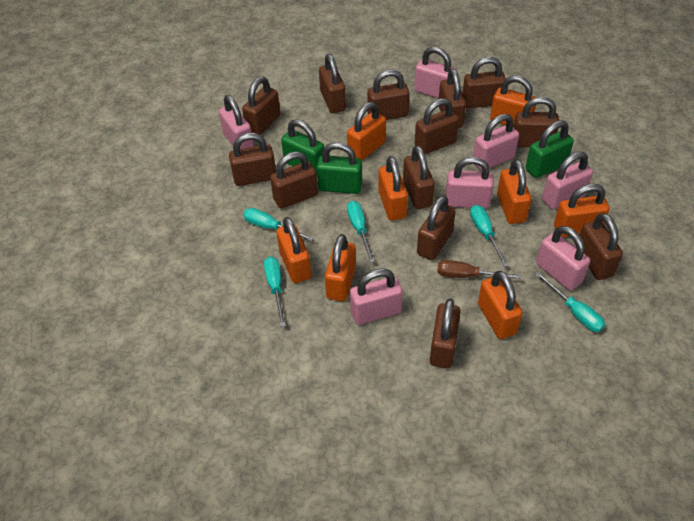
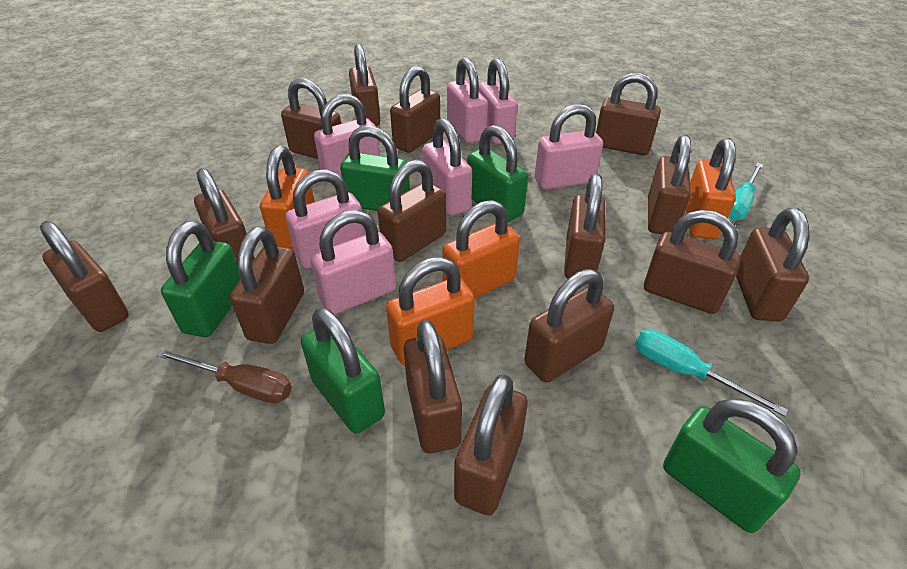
brown padlock: [229,133,276,186] [242,76,280,135] [270,152,318,209] [319,54,346,113] [367,70,410,120] [403,145,435,209] [415,98,459,154] [417,195,456,260] [430,298,461,368] [439,69,466,128] [462,57,506,108] [513,97,559,147] [580,213,623,280] = 13 -> [40,221,129,332] [194,168,255,264] [230,226,304,344] [281,78,341,159] [349,44,380,126] [378,160,446,262] [390,66,440,153] [404,320,462,453] [454,374,528,516] [524,269,614,383] [564,174,605,278] [596,73,661,155] [644,210,741,314] [648,135,691,234] [736,208,809,321] = 15
green padlock: [281,119,324,175] [316,142,362,194] [526,120,574,178] = 3 -> [161,221,240,337] [301,308,385,433] [340,126,410,211] [467,125,528,222] [663,399,801,533] = 5
orange padlock: [276,217,311,283] [325,234,356,301] [347,102,386,160] [378,156,408,221] [478,271,522,339] [490,76,536,126] [497,159,531,224] [554,184,609,237] = 8 -> [260,146,315,249] [386,257,475,365] [442,200,520,298] [686,138,736,239] = 4
turquoise screwdriver: [243,208,314,241] [264,257,286,326] [347,201,375,263] [470,205,509,267] [535,272,605,332] = 5 -> [635,330,788,417] [729,163,763,221] = 2

